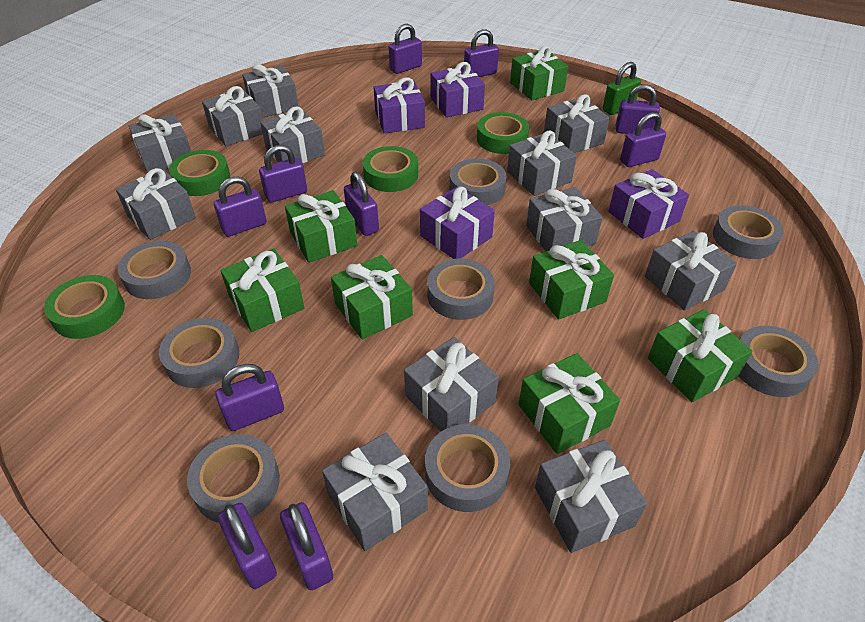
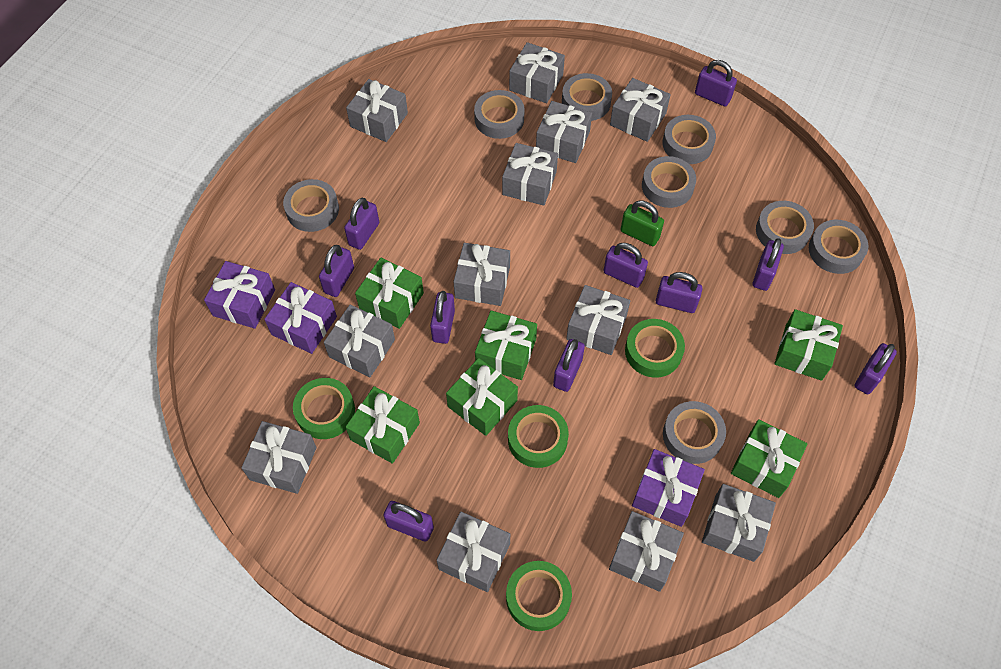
green gift: [221,249,304,332] [285,190,357,263] [331,255,413,339] [510,46,568,100] [519,353,620,454] [529,240,614,320] [648,309,752,402] = 7 -> [346,386,420,464] [355,258,424,329] [446,358,518,436] [475,311,537,380] [731,419,807,498] [774,309,843,381] = 6
purple gift: [373,77,425,134] [420,187,495,259] [431,62,485,118] [608,169,689,239] = 4 -> [204,261,275,329] [264,282,337,354] [632,449,705,527] = 3

